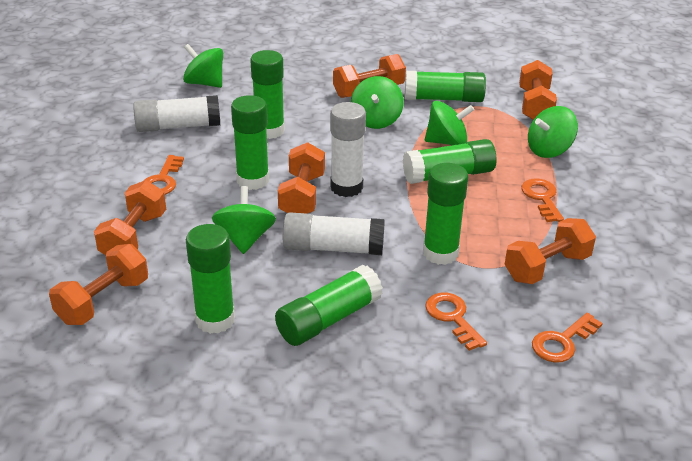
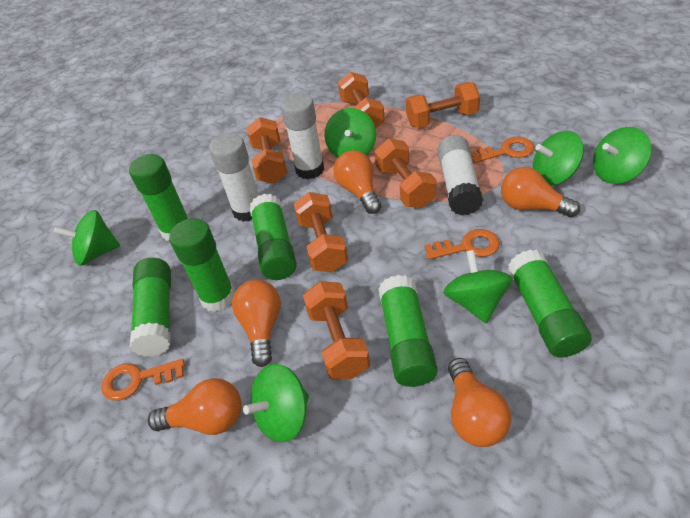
green glue stick: [186,224,235,334] [231,95,269,190] [251,50,285,139] [275,265,383,346] [403,139,497,184] [405,71,486,102] [423,163,468,265] = 7 -> [129,154,189,241] [130,258,171,357] [169,218,235,312] [250,194,297,280] [378,275,437,387] [508,249,592,358] = 6
green spinning top: [183,44,223,88] [212,186,276,254] [351,76,404,129] [425,101,474,145] [528,106,578,158] = 5 -> [54,210,120,266] [243,364,309,442] [324,108,376,158] [444,250,513,323] [533,131,584,185] [593,127,652,184] = 6
orange key: [143,155,184,195] [425,293,487,351] [521,179,564,222] [532,313,603,363] = 4 -> [101,359,185,400] [425,229,500,260] [471,137,534,163] = 3
orange light bulb: none = 0 -> [148,378,241,435] [232,280,281,367] [333,150,381,214] [448,358,511,447] [501,167,580,218] = 5

